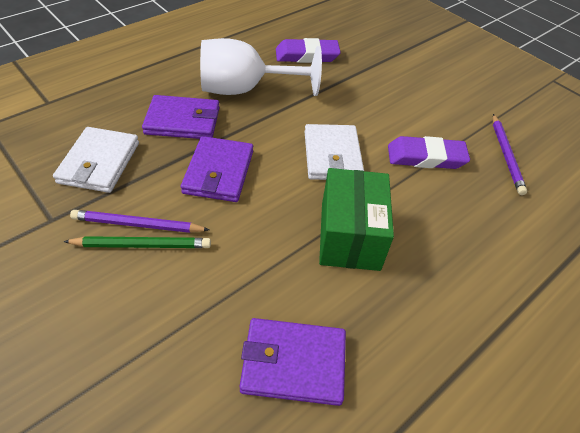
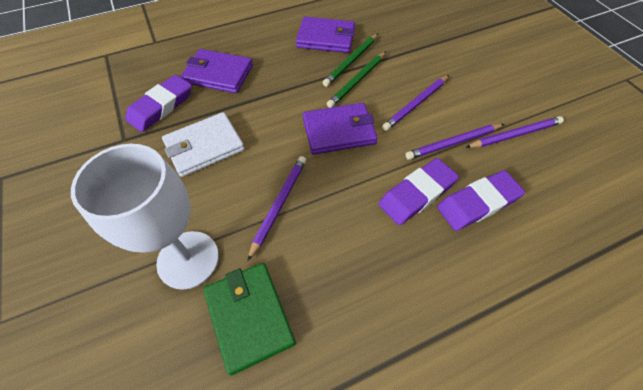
green box: [319,168,394,271] = 1 -> none = 0
green pencil: [63,236,211,248] = 1 -> [323,34,378,87] [327,52,386,108] = 2
green wallet: none = 0 -> [203,263,296,375] = 1
purple eraser: [276,38,341,63] [388,136,470,169] = 2 -> [125,75,192,132] [379,158,459,225] [437,170,525,231] = 3
purple pencil: [70,210,210,233] [493,114,527,195] = 2 -> [247,156,306,261] [382,75,449,131] [406,124,504,160] [465,116,564,148] = 4
white wallet: [53,127,139,193] [305,124,364,180] = 2 -> [162,112,245,177] = 1

